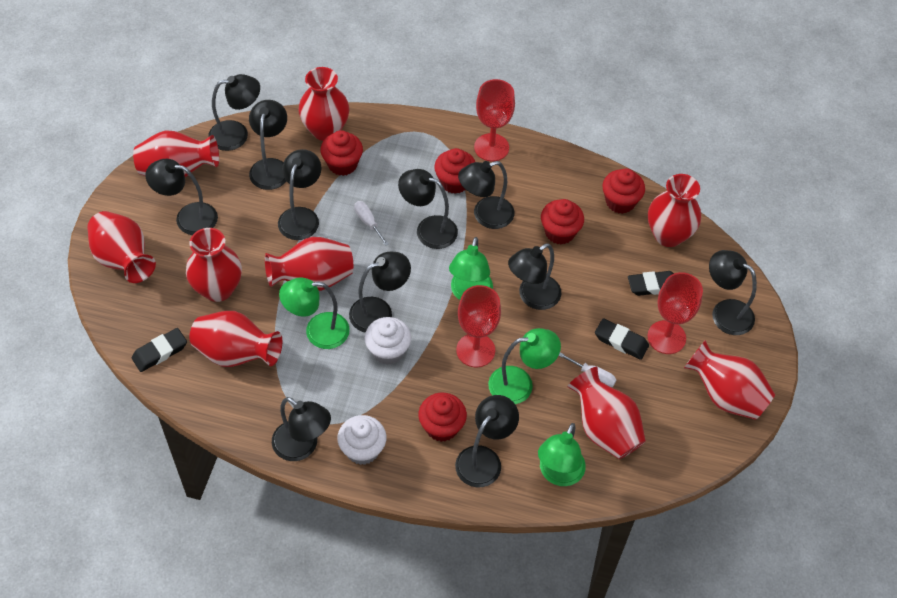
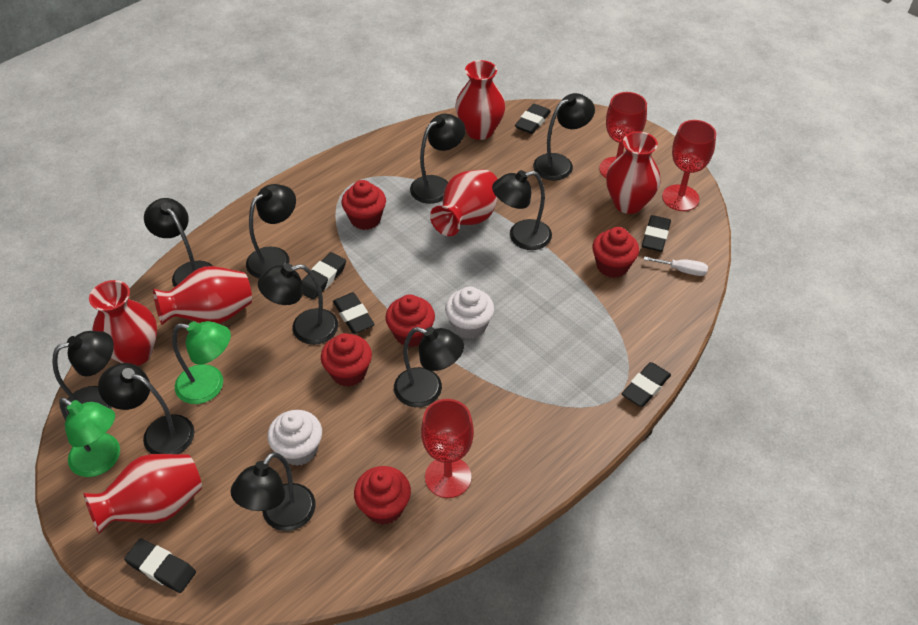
black eraser: [132,328,187,372] [595,318,649,360] [628,271,674,296] = 3 -> [124,539,196,593] [302,252,346,300] [333,292,375,334] [515,104,551,134] [622,362,671,407] [642,215,671,252] = 6
black lamp: [146,159,218,235] [208,74,260,151] [249,100,287,190] [272,397,331,461] [278,149,321,240] [349,252,411,333] [398,169,458,249] [455,395,519,487] [458,161,514,229] [508,243,561,310] [709,250,757,335] = 11 -> [52,331,114,414] [98,363,195,454] [144,198,213,287] [230,452,316,531] [246,184,296,278] [258,264,338,345] [394,327,464,407] [410,114,465,204] [492,170,552,250] [533,93,595,181] = 10
green lamp: [279,277,350,349] [449,237,493,300] [488,328,561,404] [538,423,586,486] = 4 -> [59,398,120,477] [172,321,231,404] = 2
red vase: [87,211,156,283] [133,130,219,177] [186,228,242,302] [190,311,282,367] [265,237,353,291] [299,67,349,141] [567,367,646,459] [648,174,701,247] [684,340,775,420] = 9 -> [83,454,202,534] [89,280,157,366] [153,266,252,325] [430,169,498,236] [455,60,505,140] [606,131,660,214] = 6
white screwdriver: [354,201,389,246] [559,352,616,387] = 2 -> [644,256,708,276] = 1

